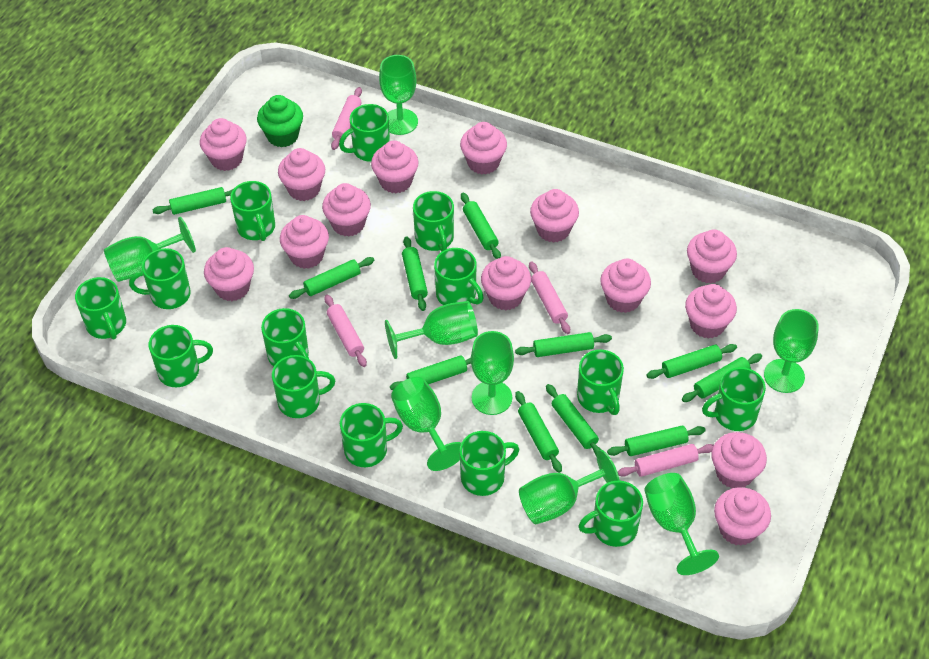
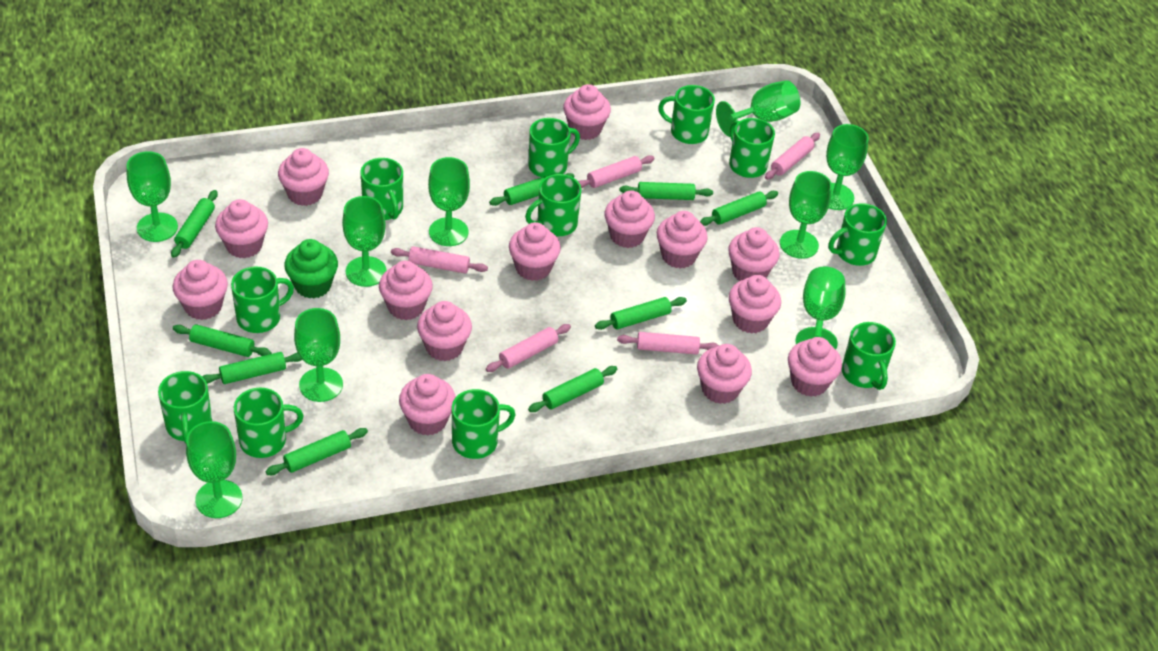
green goblet: [104,217,196,282] [379,55,418,135] [385,301,478,359] [391,377,461,471] [471,331,514,415] [519,450,620,524] [644,473,719,575] [764,309,819,393] = 8 -> [127,151,178,242] [186,421,242,518] [294,308,343,402] [342,196,387,287] [428,157,470,246] [716,80,800,137] [780,171,832,259] [795,266,846,349] [826,124,869,210] = 9
green mug: [75,277,126,340] [129,248,191,309] [148,325,213,387] [230,181,275,241] [261,308,309,367] [272,355,335,418] [339,104,390,162] [340,403,403,467] [413,191,454,252] [434,248,484,305] [459,431,519,496] [577,350,624,415] [578,481,643,547] [702,367,766,431] = 14 -> [158,371,212,444] [231,266,294,333] [234,388,304,458] [360,158,403,220] [452,389,516,459] [525,174,581,236] [528,118,580,177] [658,85,715,144] [729,118,775,178] [828,203,887,266] [842,322,896,390] = 11
green rolling pin: [153,187,233,215] [289,257,374,299] [390,355,471,390] [402,237,428,311] [461,193,501,259] [515,332,612,357] [515,391,562,473] [546,384,602,457] [607,426,706,456] [647,344,737,379] [682,354,762,402] = 11 -> [171,190,218,258] [173,324,271,357] [202,352,302,384] [266,428,368,475] [489,173,574,206] [528,366,617,412] [595,297,687,330] [620,182,713,200] [700,191,778,226] = 9
pink rolling pin: [324,295,367,367] [331,87,362,150] [529,261,570,334] [618,444,714,477] = 4 -> [391,246,488,274] [486,324,571,372] [578,155,655,188] [617,332,719,355] [765,133,820,180] = 5

